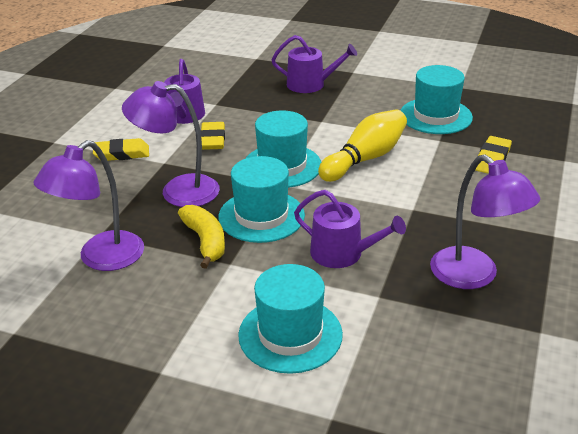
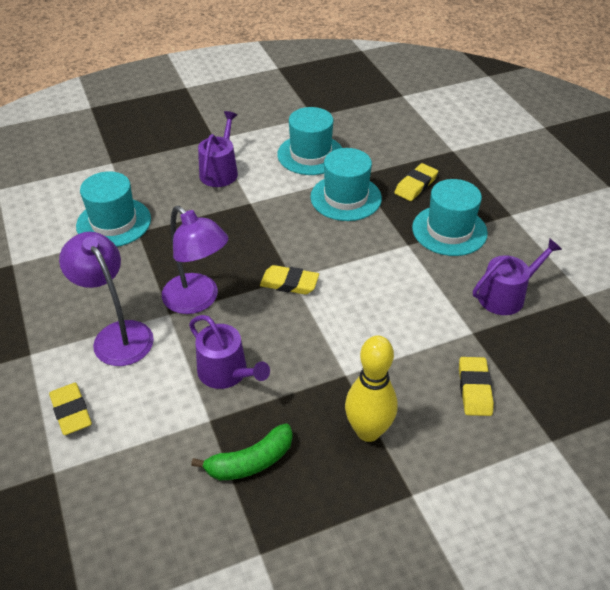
green banana: none = 0 -> [191,423,293,480] = 1
purple lamp: [33,140,144,271] [122,81,220,207] [430,154,541,289] = 3 -> [59,232,154,366] [162,206,229,314] = 2
yellow banana: [178,205,225,269] = 1 -> none = 0
yellow eraser: [93,138,149,161] [200,122,225,150] [475,136,512,174] = 3 -> [49,383,92,435] [260,265,319,295] [394,163,438,201] [459,357,494,416] = 4

